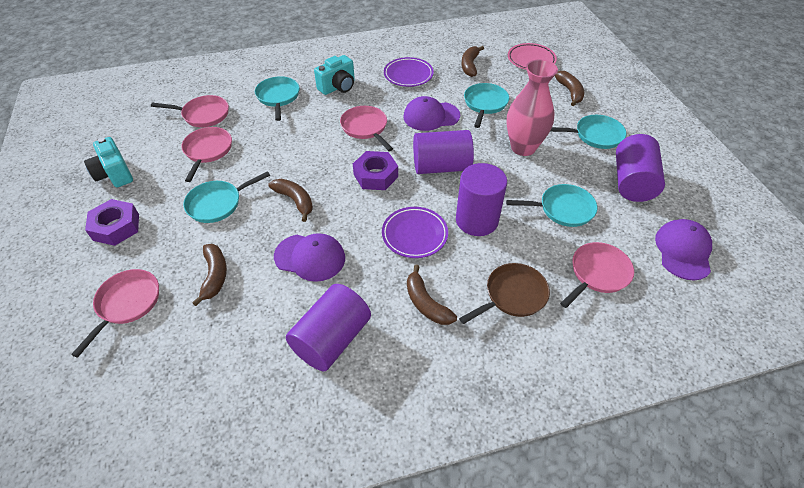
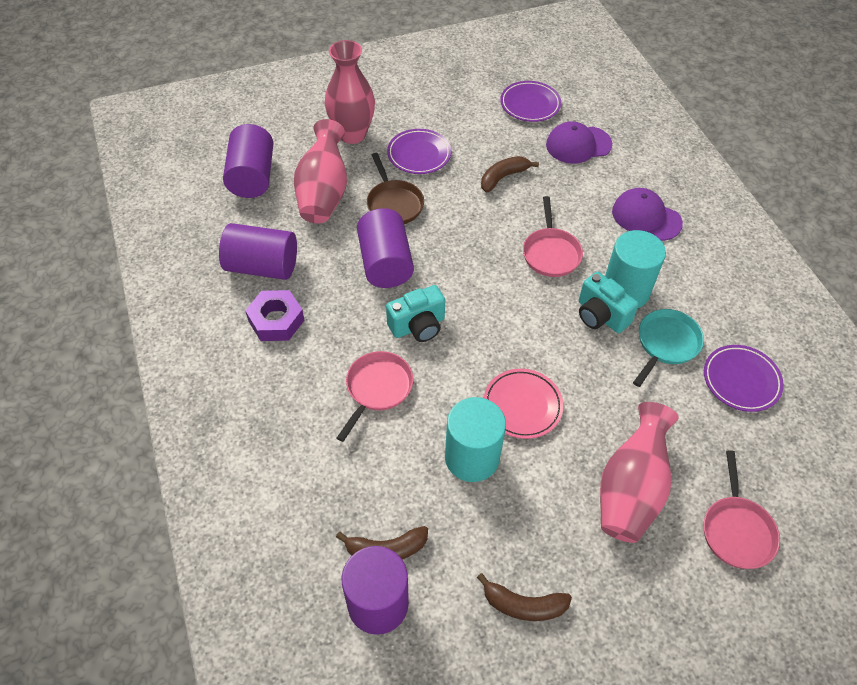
brown banana: [192,244,227,306] [268,179,313,222] [407,265,457,325] [461,46,484,77] [555,71,584,106] = 5 -> [336,526,428,559] [477,573,572,621] [481,156,539,192] = 3
pink pan: [71,269,159,358] [151,95,229,127] [181,127,232,182] [340,106,393,151] [560,242,634,308] = 5 -> [337,351,413,442] [523,196,583,277] [703,450,780,569] = 3
pink vase: [506,59,558,156] = 1 -> [294,119,347,224] [325,40,375,144] [600,402,679,543] = 3
purple cap: [274,233,345,282] [404,96,460,131] [655,219,712,281] = 3 -> [546,121,612,164] [612,188,683,241] = 2
purple nut: [85,199,139,246] [353,151,398,190] = 2 -> [245,290,304,341] = 1
purple plate: [382,207,448,258] [384,57,434,87] = 2 -> [387,129,451,174] [500,81,561,122] [704,345,784,412] = 3
turquoise cylinder: none = 0 -> [445,397,506,482] [605,230,666,308] = 2
turquoise pan: [183,171,270,223] [255,76,300,121] [464,83,509,128] [506,184,597,227] [550,115,626,149] = 5 -> [633,309,704,387] = 1

